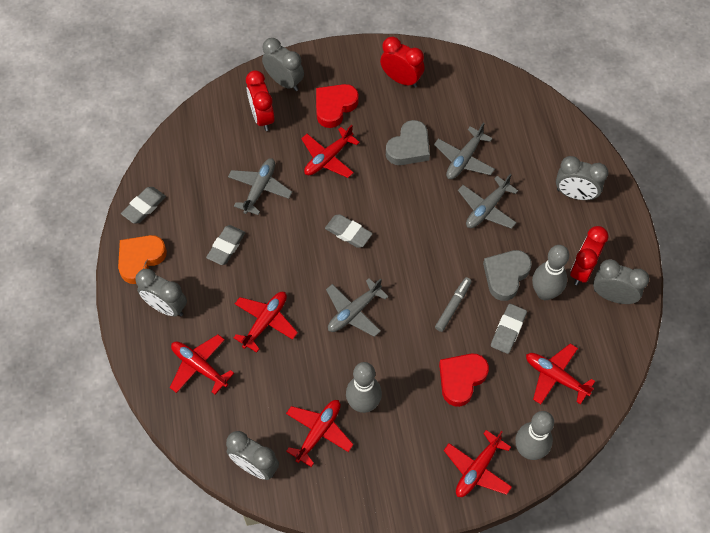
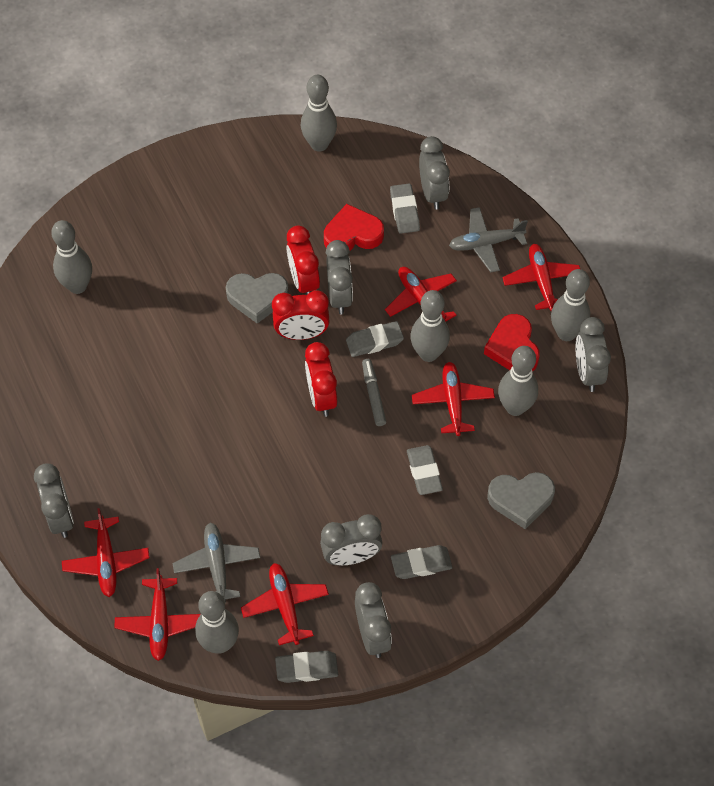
grey bowling pin: [346,362,382,413] [515,411,554,460] [532,245,569,300] = 3 -> [51,220,92,294] [195,591,239,654] [301,75,337,152] [410,290,450,362] [498,346,538,416] [551,269,590,341] = 6
grey clock: [135,269,187,317] [226,431,279,480] [262,38,304,91] [556,156,608,200] [593,259,649,304] = 5 -> [34,464,74,538] [320,514,383,565] [326,240,353,314] [355,582,392,658] [419,136,450,210] [576,317,611,392] = 6
grey eraser: [121,187,166,224] [206,225,246,265] [325,214,373,248] [491,304,527,354] = 4 -> [275,651,338,683] [346,321,404,357] [390,184,420,234] [391,545,452,579] [407,445,443,495] = 5
grey plane: [228,158,292,215] [326,278,389,337] [434,122,495,179] [458,174,518,229] = 4 -> [173,523,260,603] [449,207,528,273] = 2
orange heart: [118,235,167,284] = 1 -> none = 0

